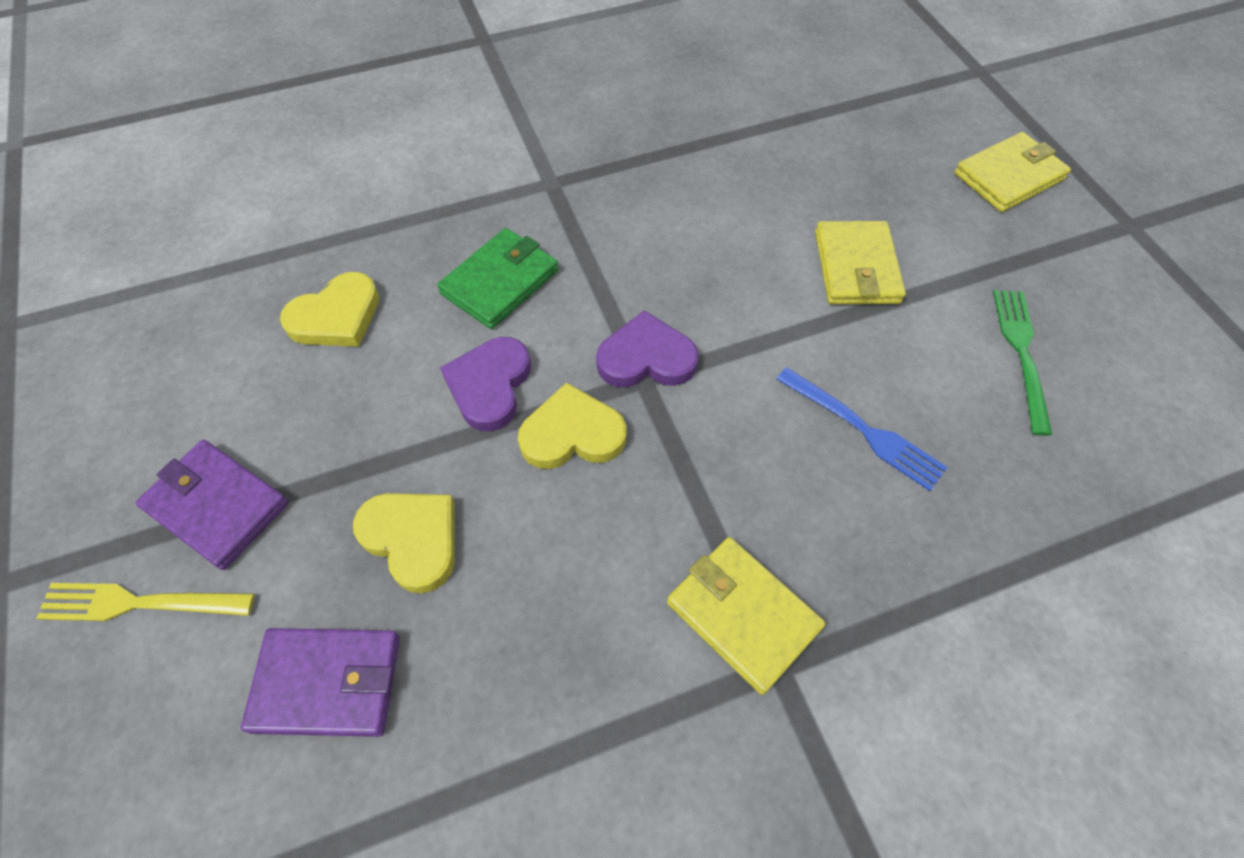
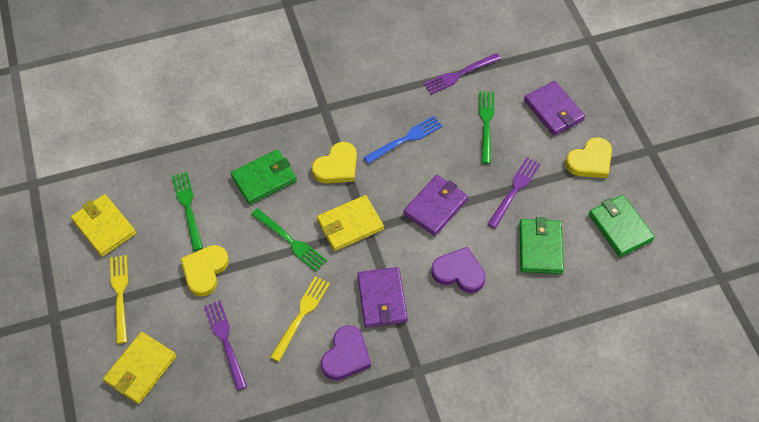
green fork: [993,290,1053,436] = 1 -> [172,172,203,251] [251,208,327,271] [479,91,494,164] = 3
green wallet: [437,228,558,329] = 1 -> [231,149,297,205] [519,217,564,274] [589,195,655,257] = 3
purple fork: none = 0 -> [204,300,247,391] [424,53,501,95] [488,157,540,229] = 3
purple wallet: [136,440,289,570] [241,628,400,737] = 2 -> [357,267,408,328] [403,175,468,236] [524,81,585,136] = 3
yellow fork: [36,583,255,621] = 1 -> [110,255,128,344] [270,276,330,362] = 2

